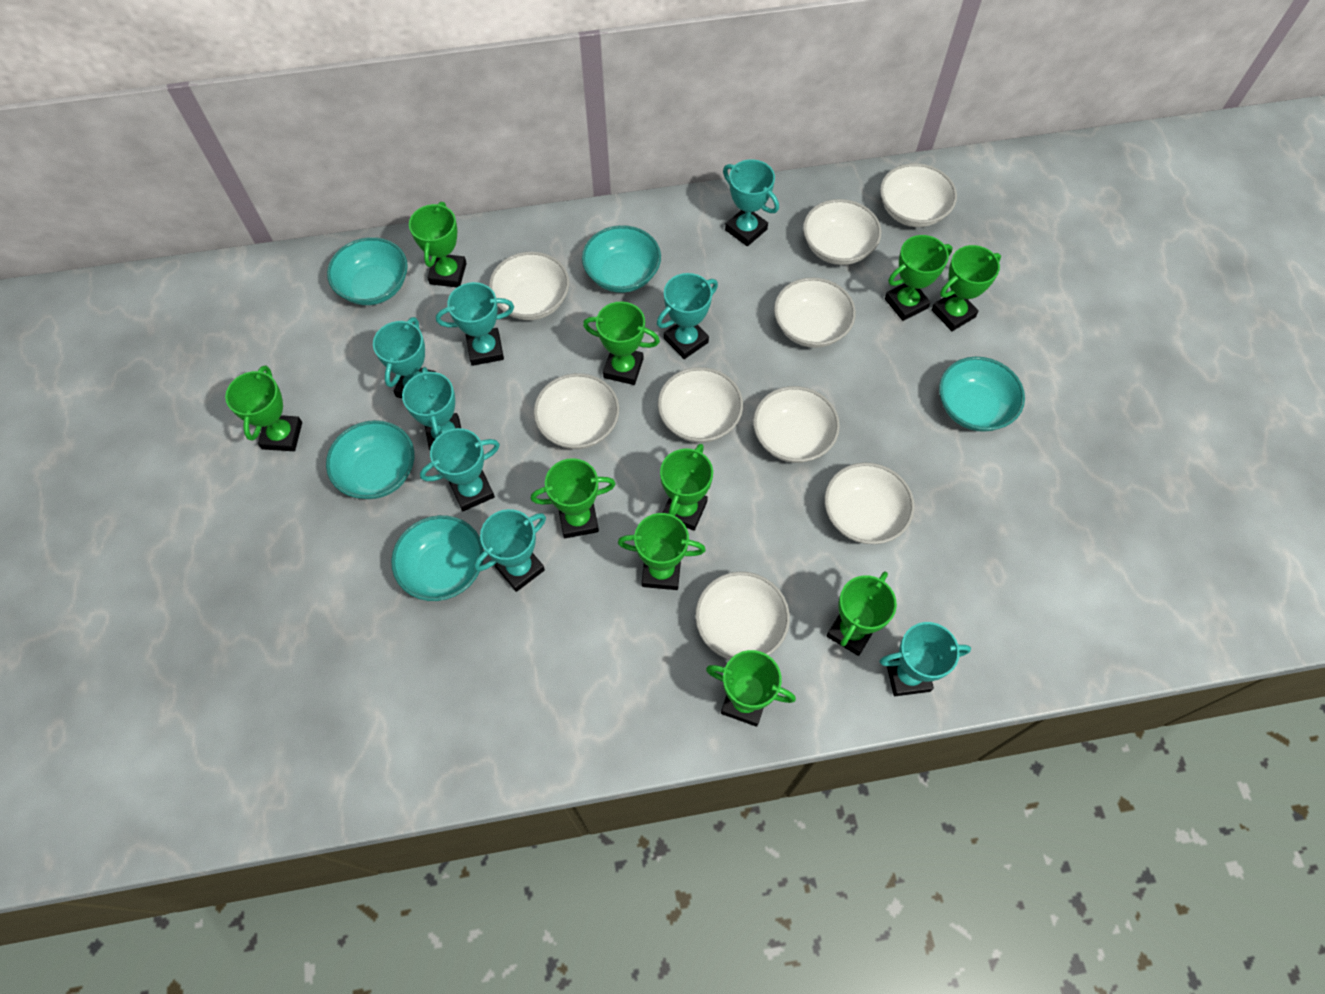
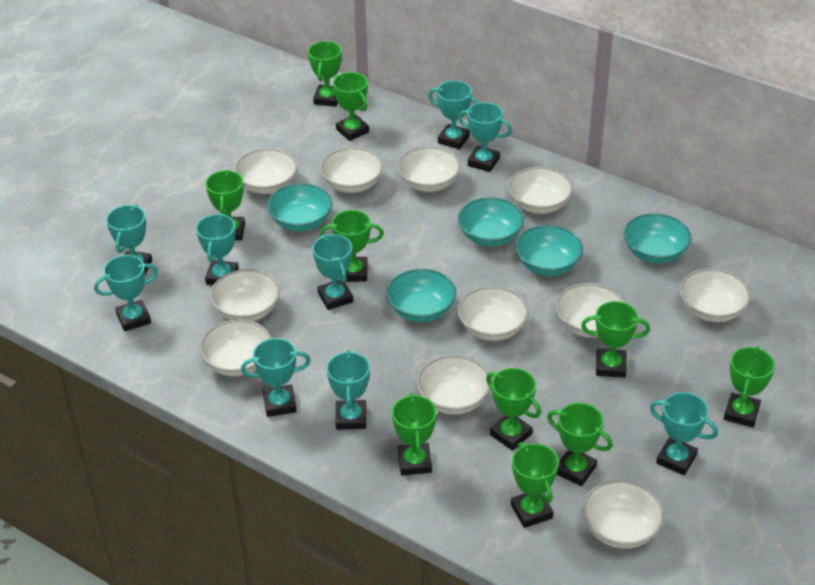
turquoise trophy: [373,317,436,398] [402,367,461,450] [420,428,500,511] [436,282,514,366] [474,509,546,592] [657,273,718,359] [723,159,779,246] [879,622,971,696] = 8 -> [94,255,158,331] [106,204,152,275] [196,213,239,285] [241,338,310,417] [312,234,353,310] [326,350,370,430] [428,81,479,149] [458,102,512,172] [650,392,718,475] = 9
white bowl: [489,252,569,320] [534,373,619,449] [658,367,743,443] [695,572,790,660] [753,386,840,463] [774,277,856,348] [803,199,881,265] [825,463,915,544] [880,163,957,227] = 9 -> [199,319,271,376] [210,269,280,321] [234,148,298,194] [320,147,383,193] [397,146,461,192] [417,355,491,415] [458,286,529,341] [508,167,573,214] [556,283,625,338] [582,480,664,549] [680,268,751,322] = 11

